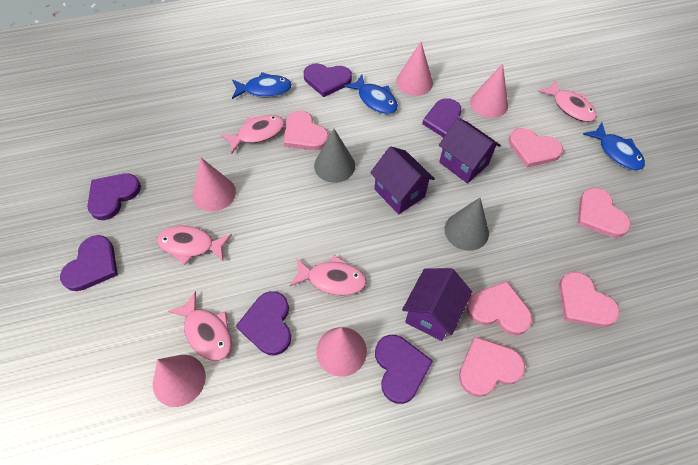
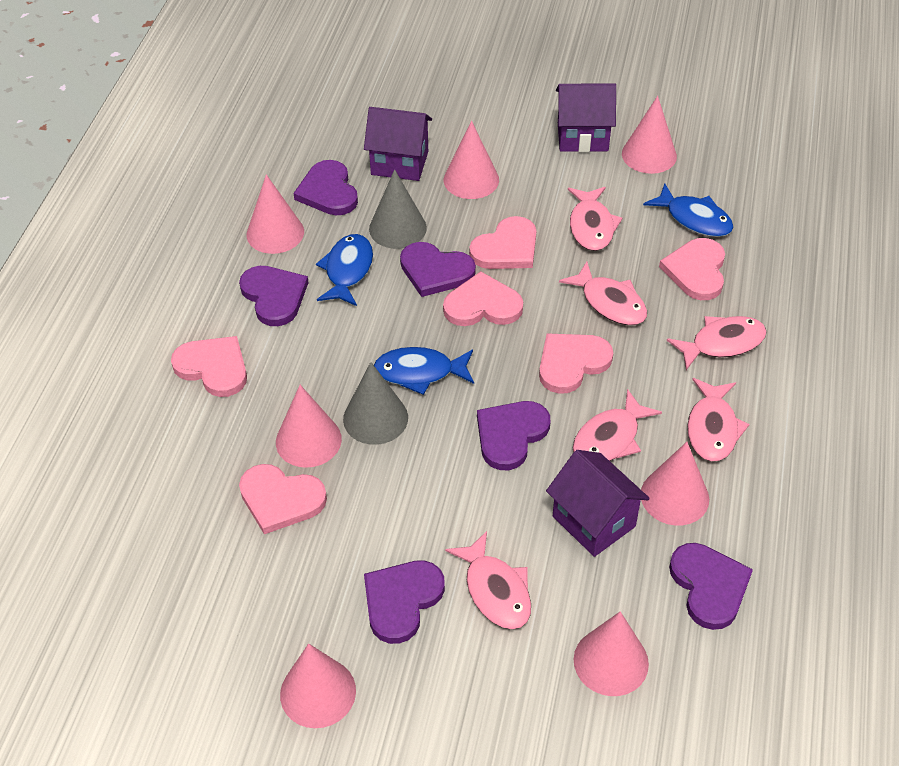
pink cone: [153,355,206,407] [193,157,236,212] [316,327,367,377] [396,42,433,96] [470,64,508,118] = 5 -> [247,174,304,254] [276,385,342,468] [280,643,356,728] [444,121,499,199] [574,611,649,696] [622,96,677,174] [641,442,709,526] = 7
pink fish: [157,226,232,265] [168,291,232,361] [221,115,284,153] [290,255,367,295] [538,80,596,122] = 5 -> [445,531,531,629] [559,262,647,325] [568,187,623,251] [573,389,662,461] [667,316,767,370] [687,378,749,461] = 6

